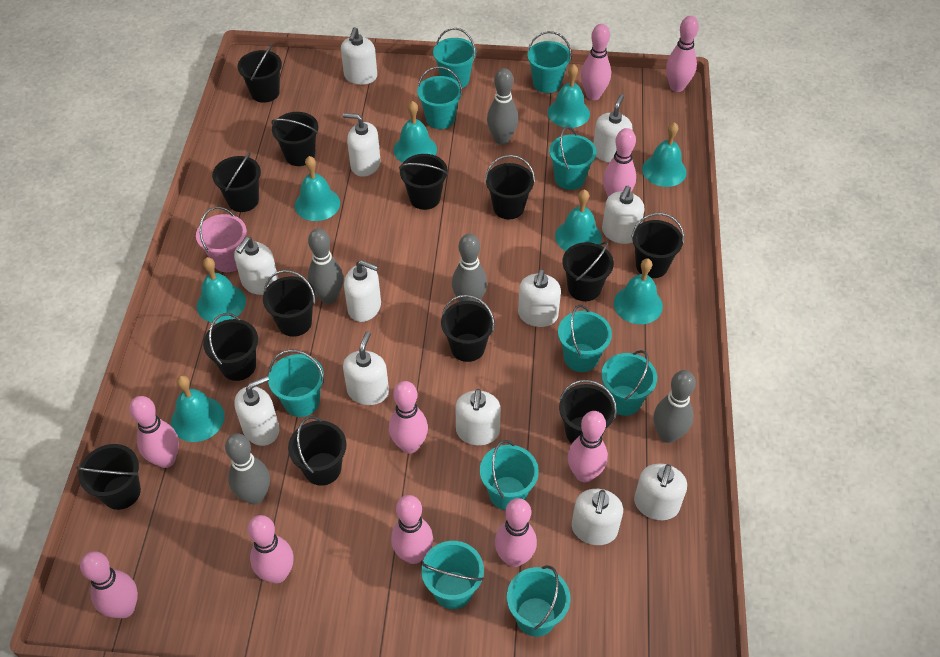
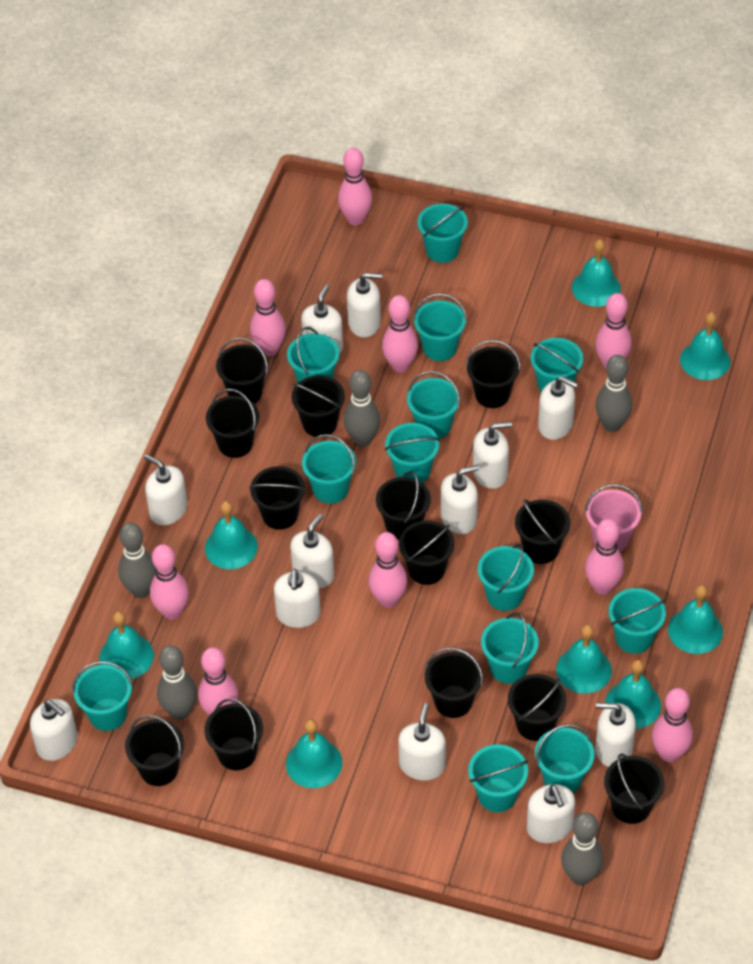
pink bowling pin: [80,551,138,618] [129,396,179,468] [248,515,294,583] [389,381,428,453] [391,495,433,564] [495,498,537,567] [567,411,608,482] [581,24,611,100] [603,128,636,197] [666,16,699,92] = 10 -> [150,544,189,620] [198,647,238,716] [250,279,286,356] [338,148,372,226] [369,532,407,608] [382,295,418,373] [585,519,624,595] [595,293,632,369] [652,688,693,763] = 9
turquoise bucket: [268,350,324,417] [417,67,462,129] [421,541,484,609] [433,28,476,88] [480,440,539,510] [507,565,570,637] [527,31,572,93] [549,127,596,190] [558,305,612,372] [601,350,657,416] = 10 -> [72,661,133,731] [287,327,339,383] [302,434,356,504] [385,423,440,483] [407,371,460,439] [413,293,467,361] [417,204,468,263] [468,744,528,812] [478,544,534,611] [481,613,539,684] [531,338,583,392] [535,724,594,793] [609,588,666,654] = 13

